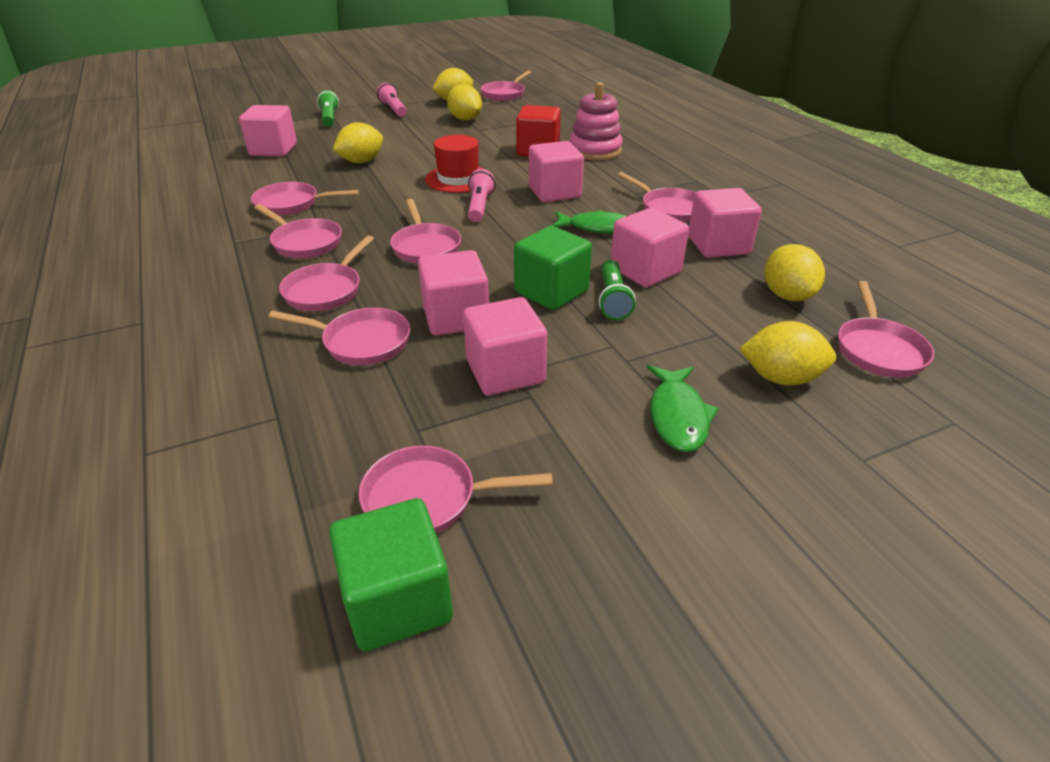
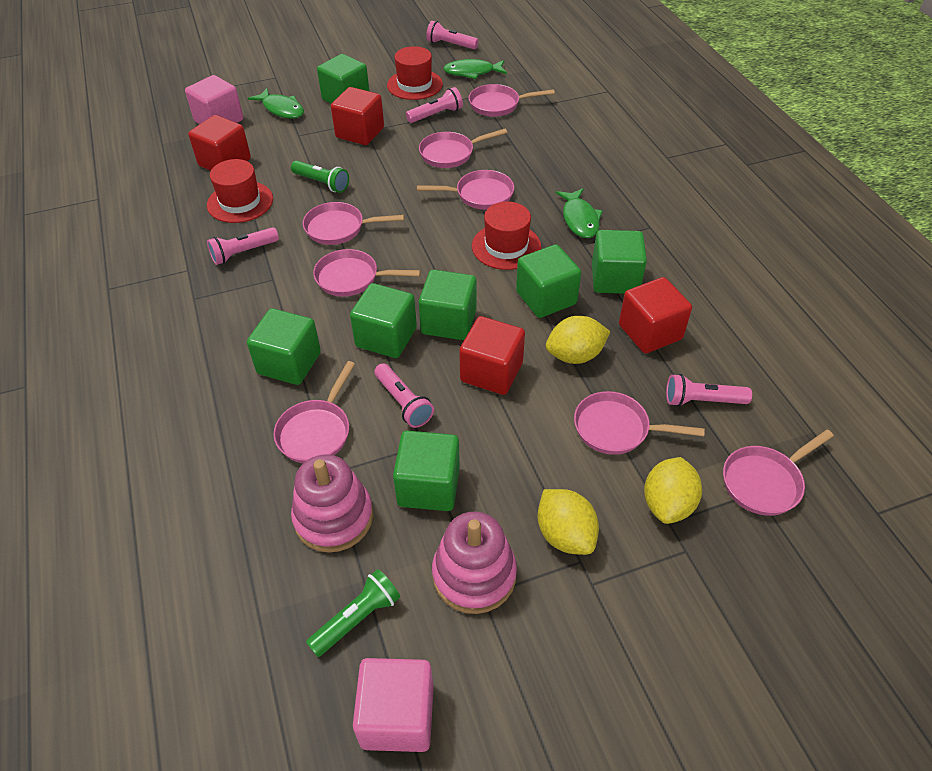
green cube: [329,498,453,651] [514,226,592,310] = 2 -> [247,308,321,385] [317,54,369,104] [350,283,417,358] [393,431,460,511] [419,270,477,340] [516,244,581,318] [592,230,647,294] = 7
green fish: [552,210,628,234] [647,365,719,452] = 2 -> [248,88,304,119] [443,59,507,79] [556,188,603,238] = 3
pink cube: [239,105,297,156] [418,250,489,336] [463,297,547,396] [529,141,584,202] [611,208,689,287] [688,188,762,258] = 6 -> [185,75,243,124] [353,658,434,752] = 2
pink flashlight: [377,83,407,117] [468,169,496,222] = 2 -> [207,227,279,265] [374,363,434,428] [406,87,463,123] [426,21,478,49] [666,374,752,407] = 5
pink pan: [251,182,359,216] [254,204,342,258] [268,308,410,365] [279,235,374,311] [359,446,553,533] [390,199,461,264] [481,71,531,101] [617,172,696,222] [838,281,934,377] = 9 -> [273,361,355,463] [303,202,404,245] [313,249,421,297] [417,170,514,210] [419,129,507,168] [469,84,555,117] [574,391,705,455] [723,430,834,516] = 8
pink stacking toy: [569,82,623,161] = 1 -> [291,454,373,553] [432,512,517,614] = 2
red cube: [516,105,561,156] = 1 -> [188,115,251,171] [331,87,384,145] [459,316,525,395] [619,277,692,354] = 4
red hat: [425,135,484,193] = 1 -> [207,159,273,223] [387,46,443,100] [472,202,541,270] = 3
yellow lemon: [333,122,383,163] [432,68,473,101] [447,84,482,120] [739,321,836,385] [764,244,825,301] = 5 -> [538,489,599,555] [546,316,610,364] [644,457,702,524] = 3

